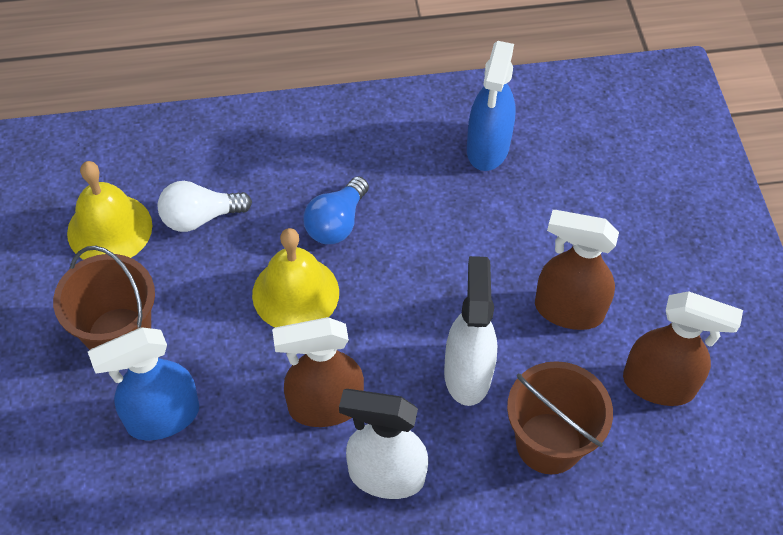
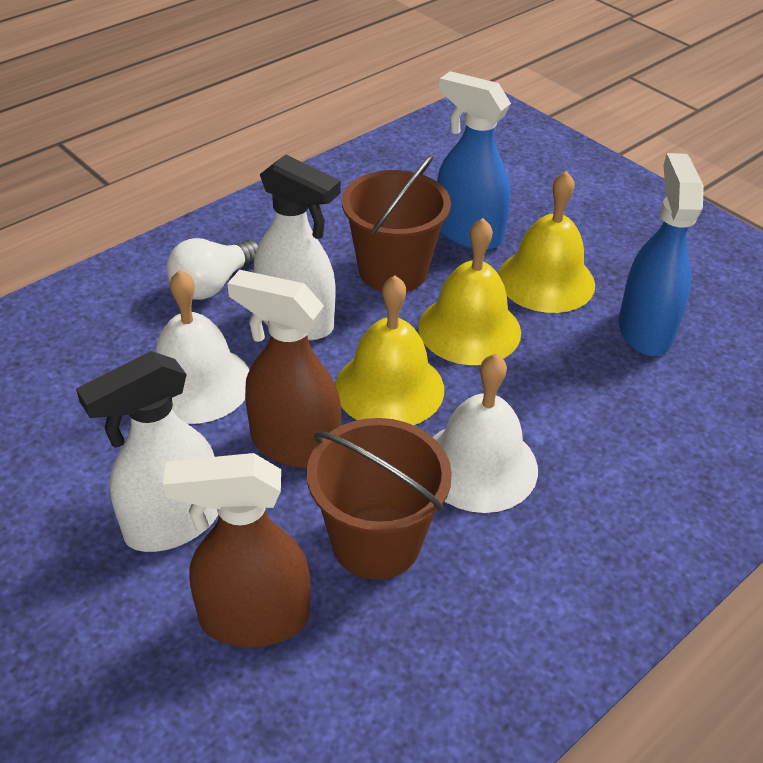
blue light bulb: [303,176,369,244] = 1 -> none = 0
brown spray bottle: [272,317,364,427] [535,210,619,330] [623,291,743,406] = 3 -> [163,453,310,647] [227,270,341,468] = 2
white bell: none = 0 -> [156,270,249,424] [433,353,538,513] = 2
yellow bell: [67,161,152,260] [252,228,339,327] = 2 -> [335,275,444,425] [418,218,521,365] [498,171,595,313] = 3

